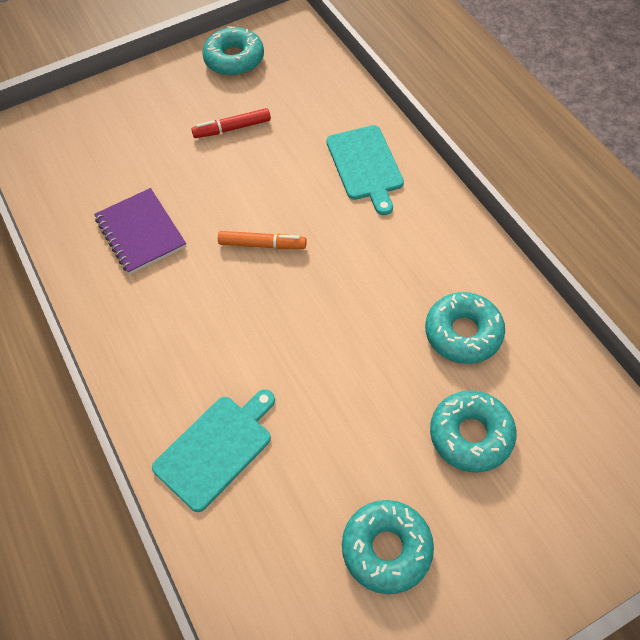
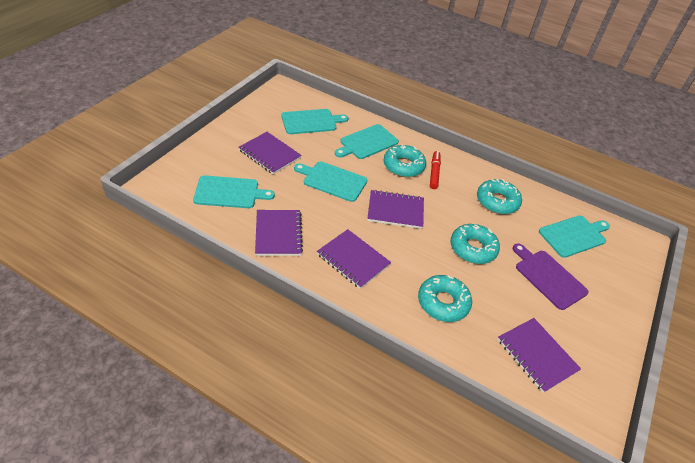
orange marker: [218,231,307,249] = 1 -> none = 0
purple cutting board: none = 0 -> [512,243,589,310] = 1
purple notebook: [94,188,187,275] = 1 -> [239,132,302,175] [255,210,303,256] [317,229,391,289] [367,190,424,229] [498,318,581,393] = 5
turquoise cutting board: [152,389,275,512] [326,125,404,215] = 2 -> [193,175,275,208] [281,109,348,134] [294,161,367,202] [335,124,399,159] [539,216,610,258] = 5

